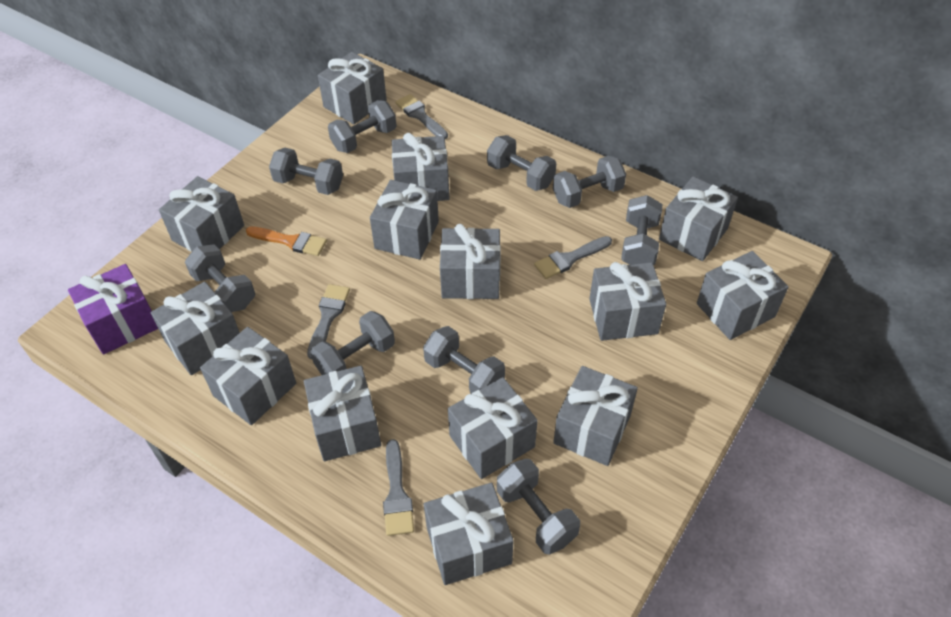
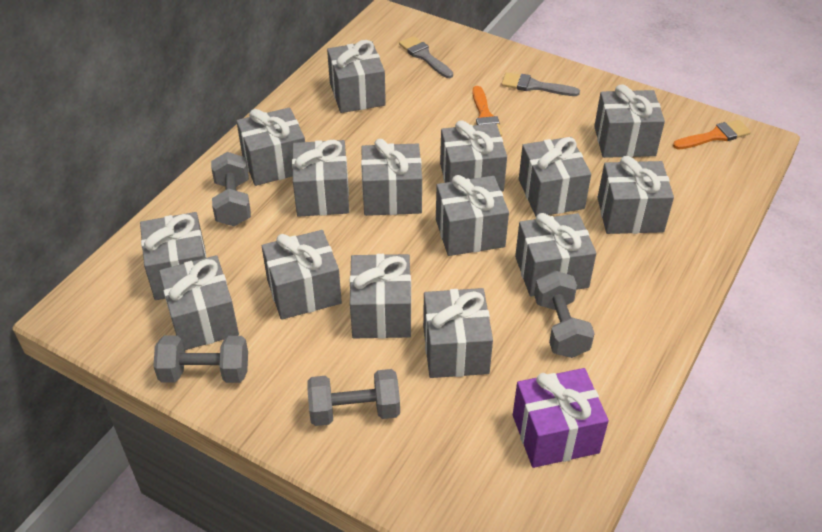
grey brush: [307,284,350,359] [383,439,414,536] [395,94,448,139] [534,236,612,279] = 4 -> [399,36,453,78] [501,72,580,96] = 2
grey dumbbell: [185,244,255,312] [269,148,343,195] [310,311,395,375] [328,100,397,153] [423,326,505,394] [487,135,556,191] [497,459,580,555] [553,156,626,208] [621,195,662,265] = 9 -> [153,335,248,383] [211,152,251,226] [307,369,400,426] [534,270,595,358] = 4
grey gift: [151,282,240,375] [159,176,244,252] [200,327,296,425] [304,366,381,461] [318,52,387,124] [370,180,439,260] [392,133,450,201] [424,483,514,585] [440,224,501,299] [448,377,538,479] [553,366,638,466] [589,262,666,341] [659,176,738,261] [697,251,789,340] = 14 -> [140,212,207,300] [159,255,239,350] [236,107,305,186] [262,230,342,320] [292,140,349,217] [327,40,386,113] [350,254,411,339] [361,139,422,216] [423,288,493,378] [436,175,509,256] [440,120,507,192] [515,213,596,297] [519,137,591,217] [594,84,665,158] [597,156,674,234] = 15
orange brush: [246,227,327,256] = 1 -> [472,86,502,136] [673,120,751,150] = 2

